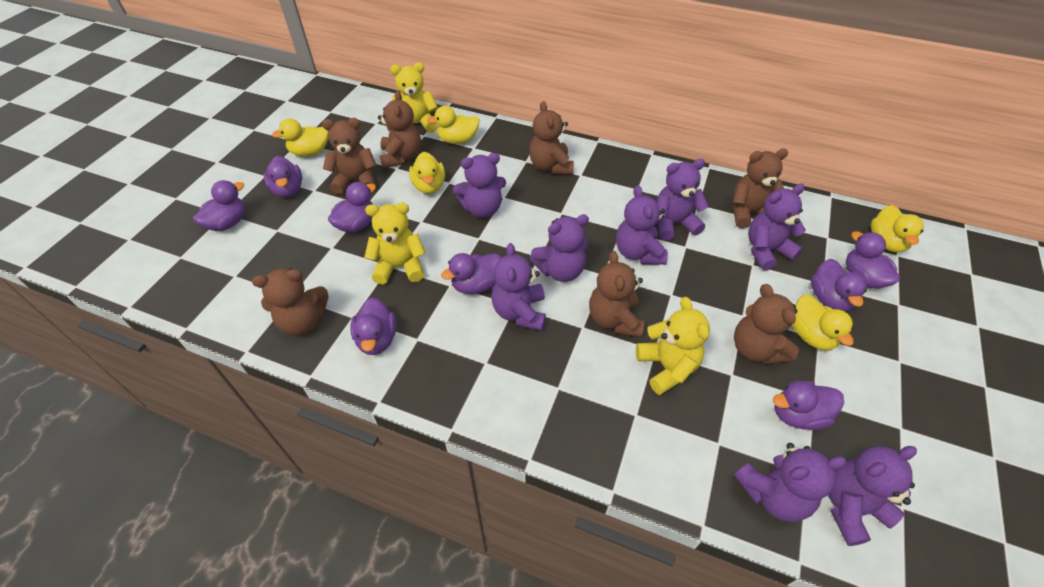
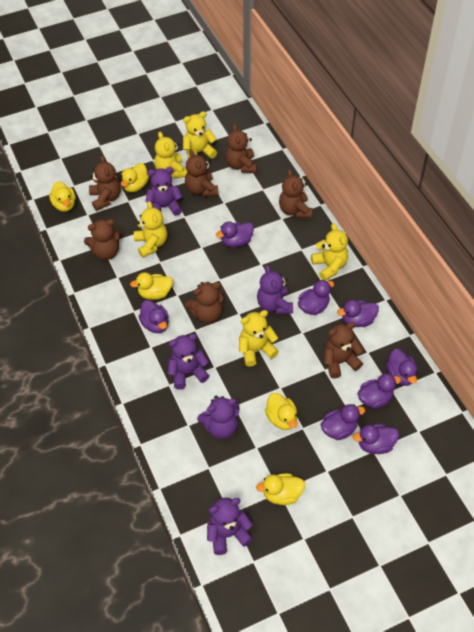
purple teddy bear: [453,153,506,218] [491,243,546,331] [530,214,589,282] [616,185,668,265] [657,159,709,241] [734,443,847,522] [748,183,806,270] [828,446,917,546] = 8 -> [146,167,183,216] [168,334,209,390] [197,396,240,439] [207,498,253,555] [257,265,293,314] = 5
yellow teddy bear: [364,202,426,285] [390,62,438,133] [636,297,710,395] = 3 -> [134,201,167,258] [154,132,187,179] [183,111,217,159] [239,310,279,367] [311,223,348,281] = 5

